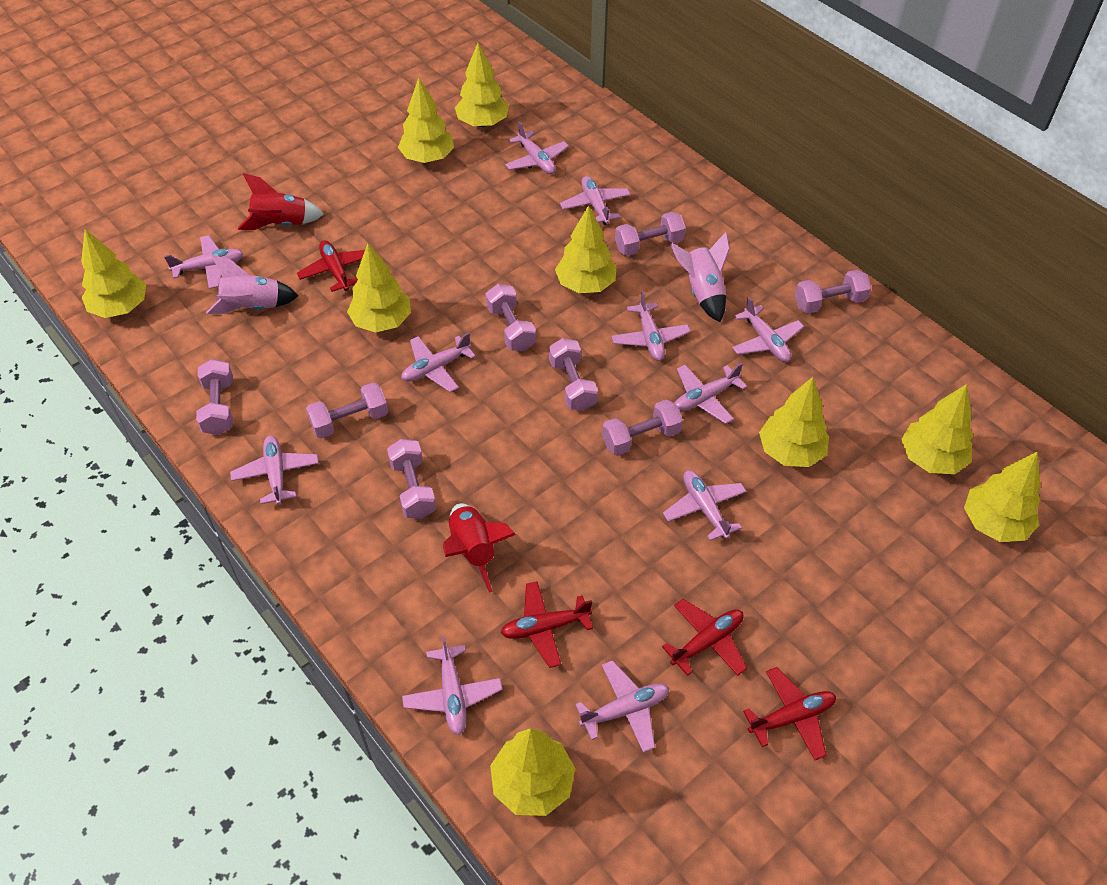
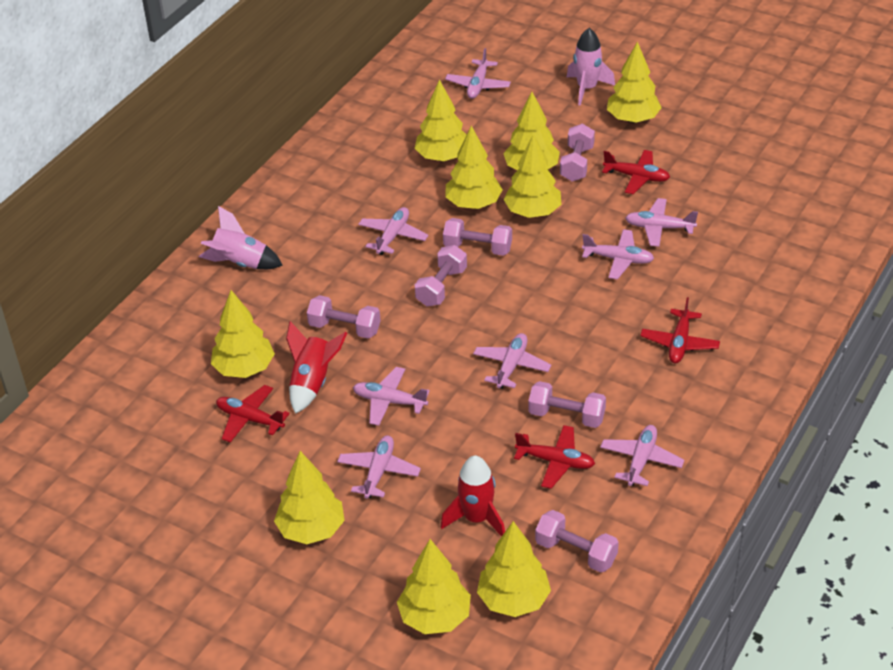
pink dumbbell: [196,359,233,435] [306,382,388,438] [387,439,436,519] [485,284,536,351] [549,338,598,411] [602,400,683,456] [615,212,686,256] [795,270,871,314] = 8 -> [307,295,381,339] [415,245,467,307] [443,218,512,256] [528,381,606,428] [535,510,619,573] [560,124,595,182] = 6
pink plane: [164,235,244,289] [230,435,319,505] [401,333,476,392] [402,635,502,735] [505,122,569,174] [560,176,631,225] [575,660,669,753] [611,291,691,361] [663,470,747,541] [674,363,747,424] [732,297,804,362] = 11 -> [337,436,421,499] [353,367,430,426] [358,207,428,255] [445,48,511,99] [473,333,551,389] [582,229,654,280] [600,425,684,486] [625,198,698,247] = 8

